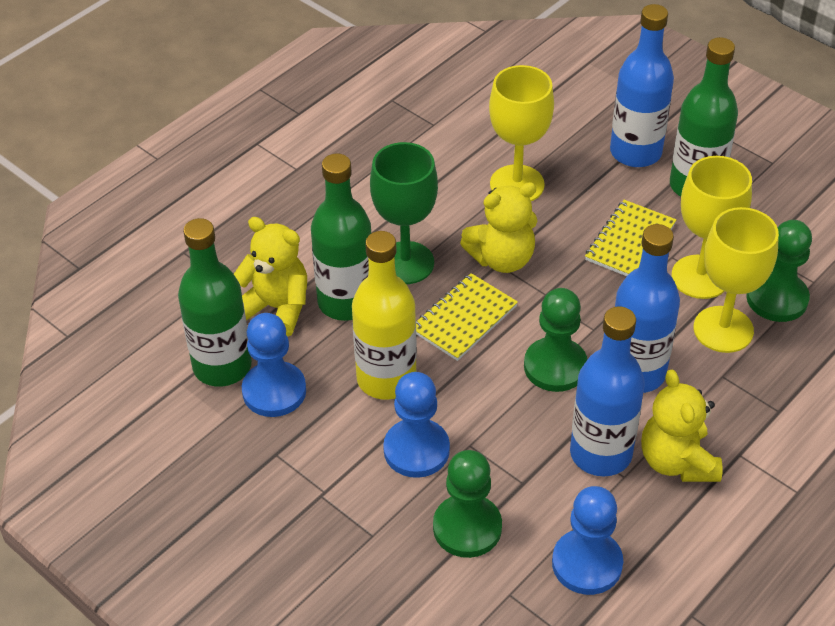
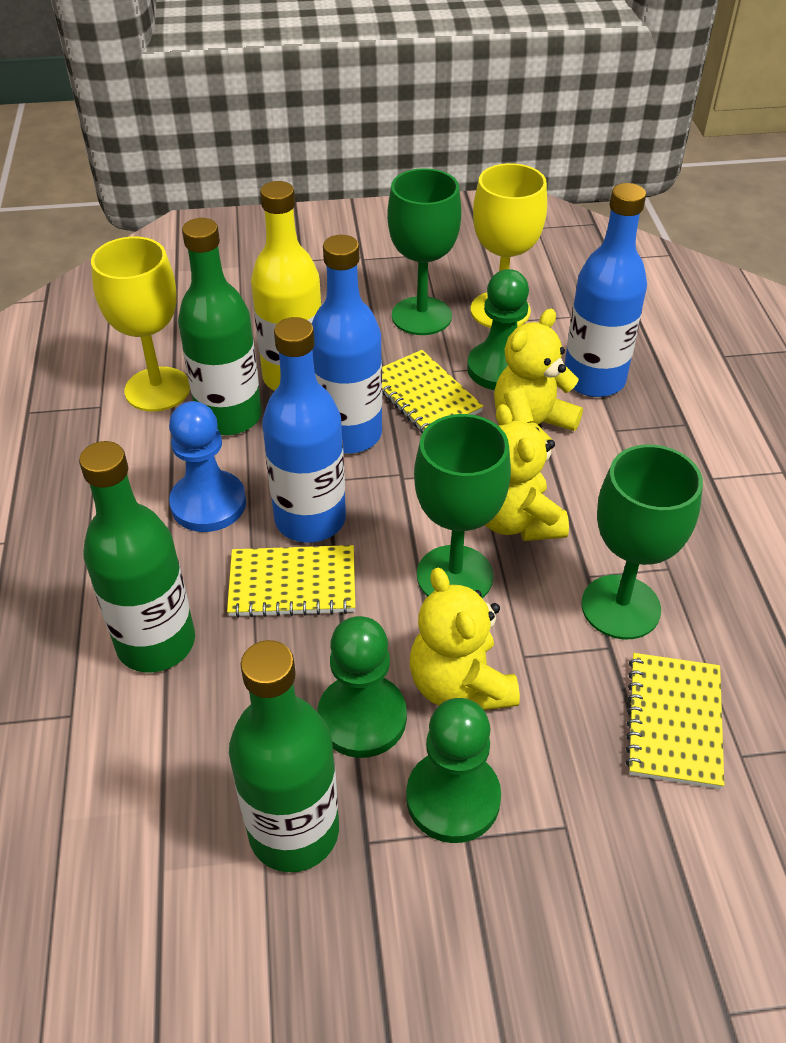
blue pawn: [242,313,306,417] [383,372,450,478] [552,486,623,595] = 3 -> [169,401,246,532] = 1
green goblet: [370,142,438,284] = 1 -> [387,168,461,335] [414,414,511,598] [581,444,703,639] = 3
yellow goblet: [489,65,554,201] [672,156,752,299] [693,207,779,353] = 3 -> [91,237,190,412] [470,163,547,328] = 2
yellow notebook: [416,273,518,361] [585,200,676,276] = 2 -> [227,545,355,618] [382,350,484,433] [625,653,724,789] = 3

